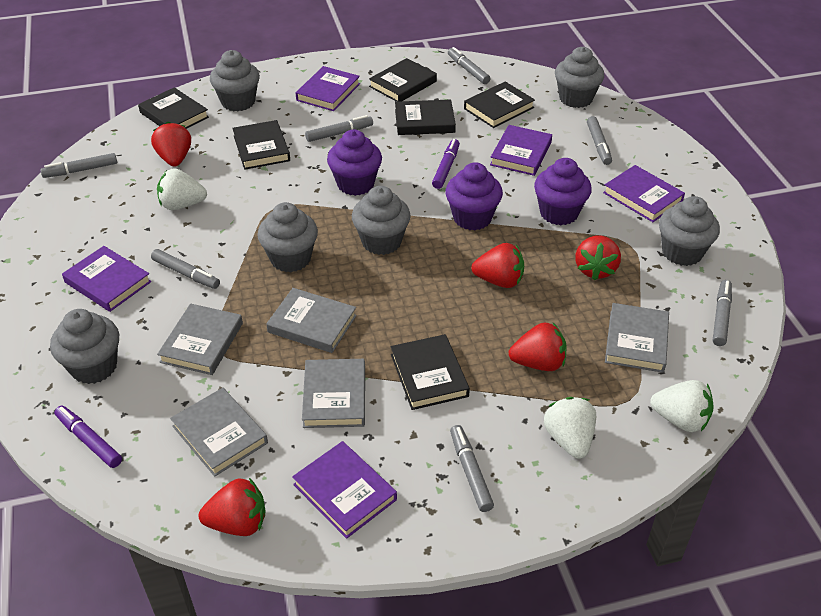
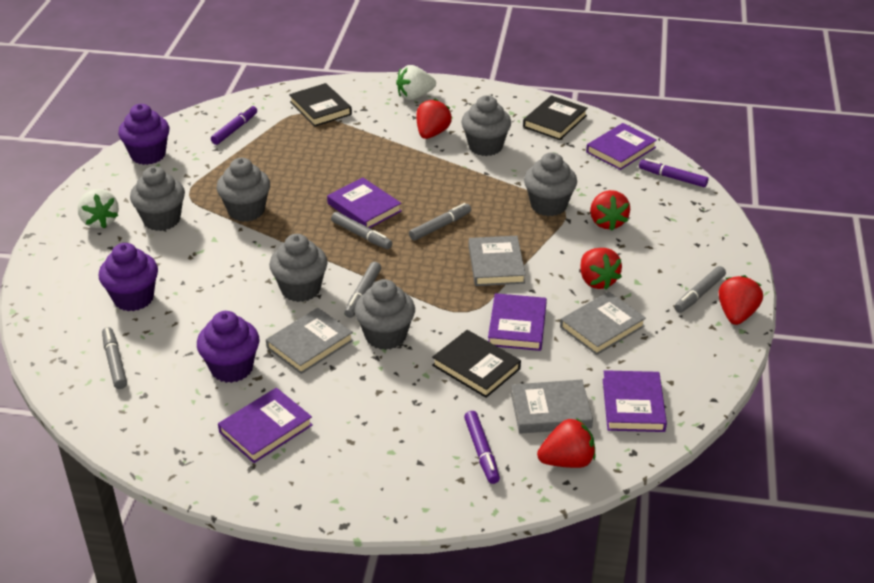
black book: [138,87,209,129] [232,120,290,170] [369,58,437,102] [391,334,470,410] [395,99,456,135] [464,82,535,128] = 6 -> [289,83,352,127] [432,330,521,398] [523,95,588,140] = 3
grey book: [157,304,243,375] [170,388,268,477] [266,288,357,353] [302,359,365,428] [605,303,669,373] = 5 -> [266,308,353,374] [469,236,526,286] [511,380,593,434] [560,292,646,355] = 4
grey marker: [40,153,117,178] [151,249,220,289] [305,115,373,142] [448,47,490,84] [450,425,494,512] [587,116,612,165] [713,280,732,346] = 7 -> [102,327,127,389] [331,212,392,249] [344,262,381,318] [409,203,471,241] [674,266,726,313] = 5
purple marker: [54,406,122,468] [432,139,460,189] = 2 -> [211,105,257,145] [464,411,500,484] [639,158,708,187] = 3
white strawberry: [157,168,207,210] [544,397,596,459] [650,380,714,432] = 3 -> [77,189,119,229] [396,65,436,100] = 2

